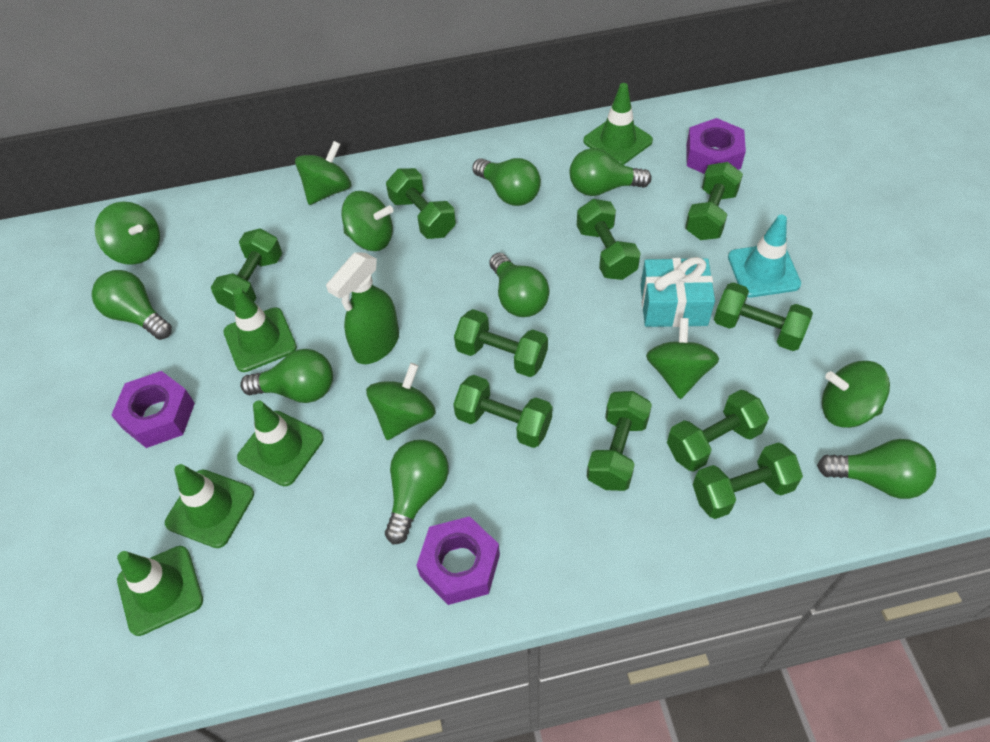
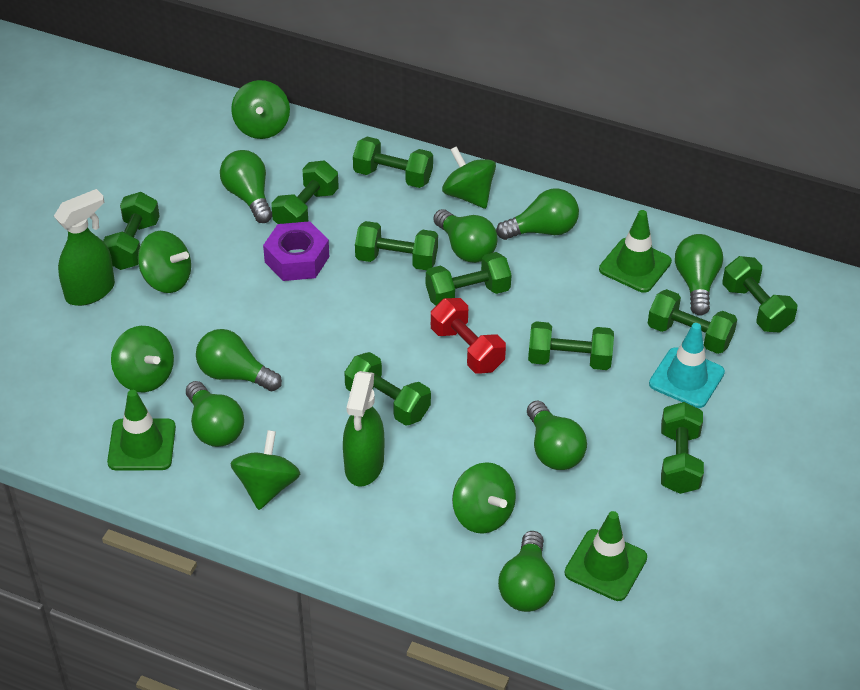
green light bulb: [92,270,172,340] [240,349,333,403] [385,440,449,545] [472,158,541,206] [490,253,549,317] [569,148,652,196] [817,439,936,499] = 7 -> [186,381,244,447] [196,329,282,391] [220,150,272,223] [433,209,497,263] [496,188,579,240] [498,531,555,612] [527,401,587,470] [675,234,723,316] = 8
green spray bottle: [326,252,399,364] = 1 -> [54,189,115,306] [343,371,384,486] = 2
green traffic cone: [117,546,203,636] [165,464,254,548] [224,288,297,372] [237,400,324,486] [583,83,653,165] = 5 -> [107,390,176,470] [564,511,647,601] [599,210,672,293] = 3
purple nut: [111,371,195,448] [416,516,500,605] [686,118,746,174] = 3 -> [263,221,329,281] = 1
red dumbbell: none = 0 -> [431,298,506,374] = 1
turquoise gift: [641,257,715,327] = 1 -> none = 0

